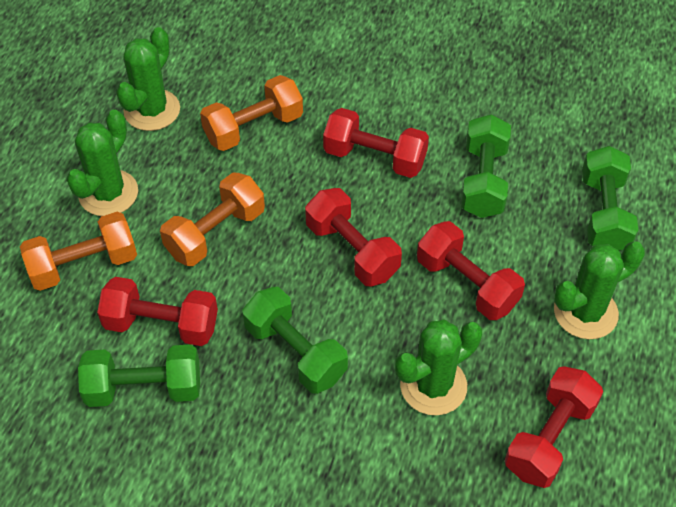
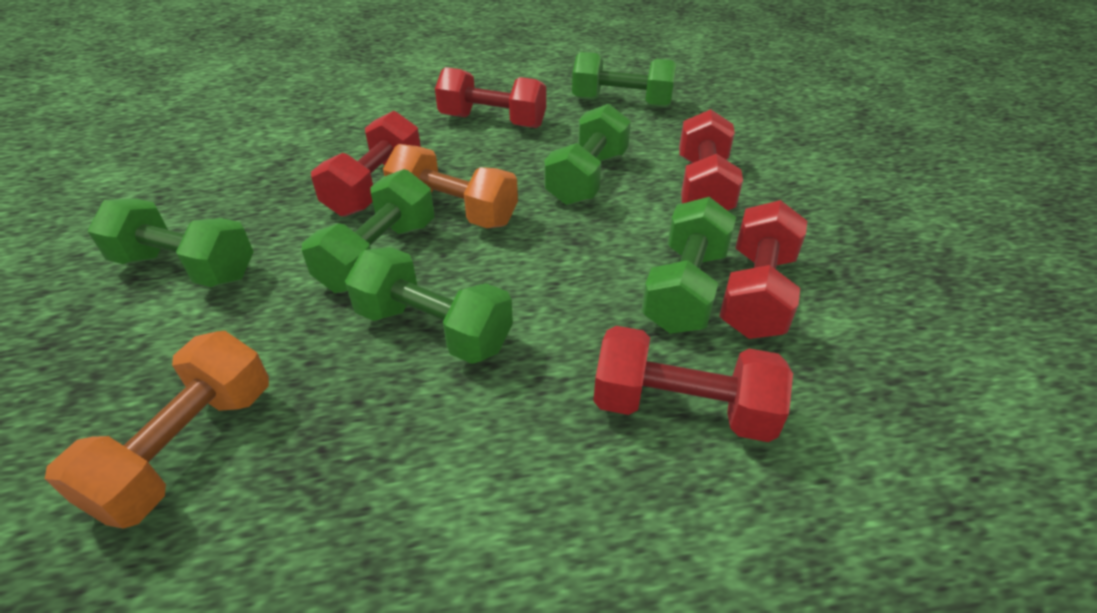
green cactus: [66,110,138,216] [116,27,180,131] [395,319,482,415] [554,241,645,339] = 4 -> none = 0
green dumbbell: [78,344,200,407] [243,287,348,394] [461,114,511,218] [582,146,638,251] = 4 -> [88,198,253,287] [302,169,434,293] [345,247,513,364] [544,104,631,205] [572,52,677,108] [641,197,736,334] = 6
orange dumbbell: [20,212,137,291] [160,172,265,266] [200,75,303,151] = 3 -> [45,331,269,529] [383,144,518,228] = 2

